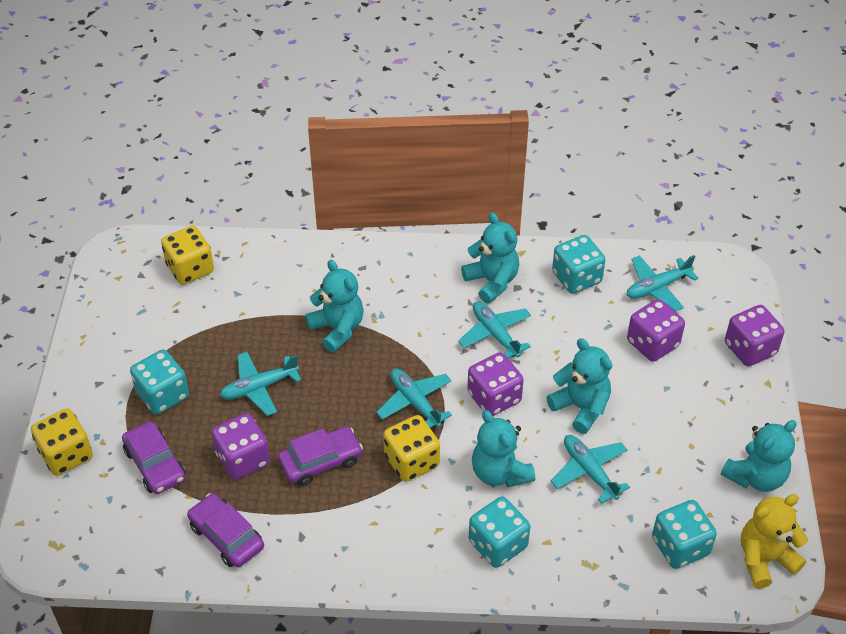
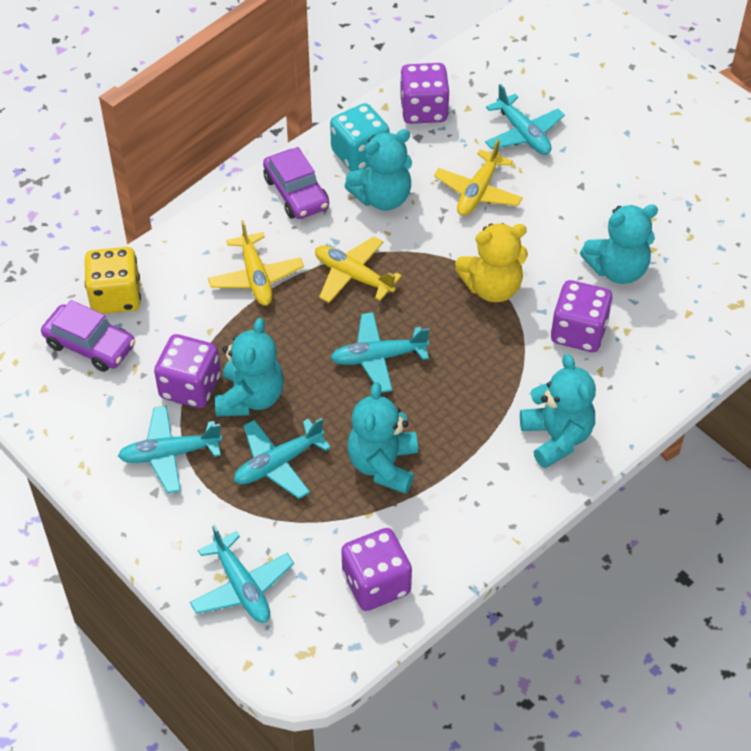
purple car: [122,421,186,494] [187,493,264,567] [278,426,363,486] = 3 -> [41,300,135,372] [263,147,329,219] = 2
turquoise dice: [130,349,189,414] [469,496,530,568] [552,235,606,294] [652,500,717,569] = 4 -> [330,103,390,171] = 1
yellow dice: [31,409,93,476] [161,226,214,285] [383,415,440,482] = 3 -> [85,247,141,314] = 1
yellow plane: none = 0 -> [208,220,304,306] [315,237,402,303] [434,139,523,216] = 3

